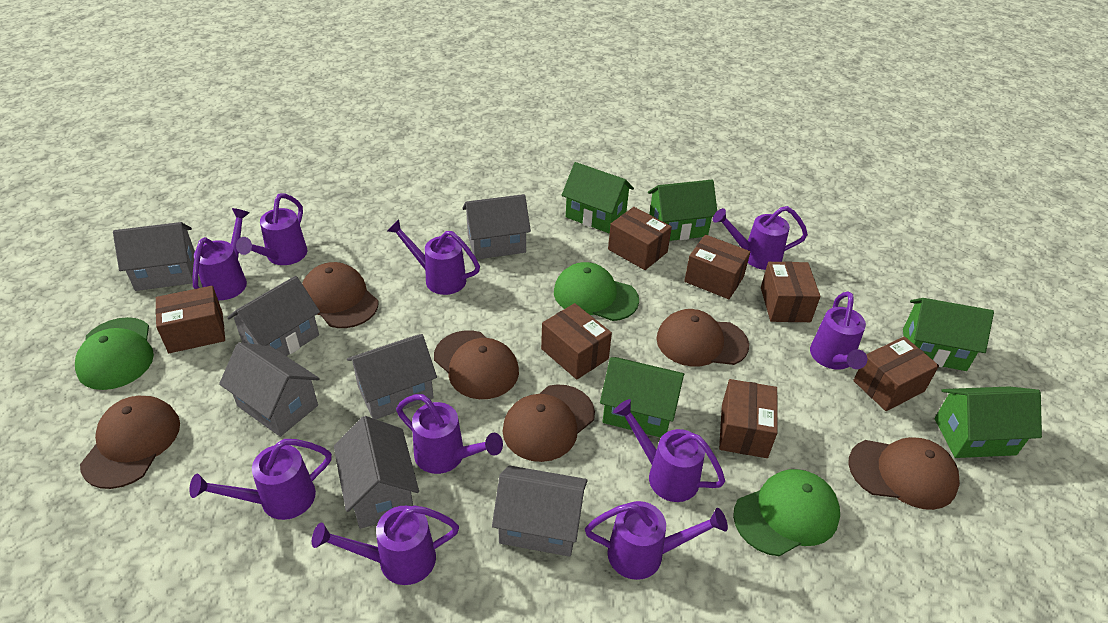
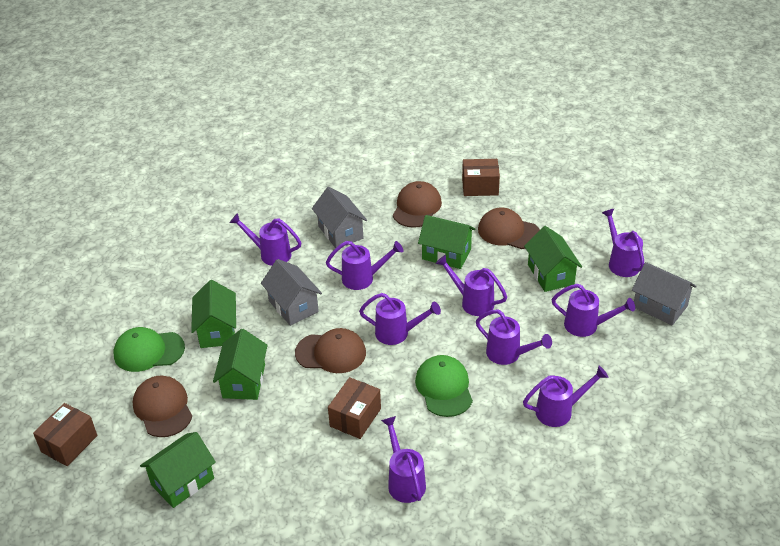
brown box: [155,286,225,353] [541,303,612,380] [608,207,672,270] [684,235,750,299] [719,379,778,458] [761,262,820,322] [853,336,939,411] = 7 -> [33,403,97,466] [328,377,381,439] [462,159,500,196] = 3
brown cap: [80,396,180,489] [302,262,379,328] [434,330,519,399] [502,384,595,462] [656,309,749,367] [848,437,960,510] = 6 -> [133,376,192,437] [295,328,366,373] [393,181,442,228] [478,208,540,249] = 4
green cap: [75,317,154,390] [554,262,639,321] [733,469,840,556] = 3 -> [113,327,185,372] [415,355,473,417] = 2
grey house: [113,222,195,291] [219,342,320,437] [227,276,320,356] [334,416,419,529] [347,334,437,419] [462,194,531,259] [492,465,588,557] = 7 -> [261,259,322,326] [312,187,367,248] [632,262,697,325] = 3
purple watering can: [189,439,332,520] [192,208,249,300] [236,193,307,265] [312,505,459,585] [387,219,480,295] [396,394,503,474] [585,501,728,580] [613,399,725,502] [713,206,808,270] [810,291,867,370] = 10 -> [230,213,301,266] [326,241,403,290] [359,293,441,345] [381,416,426,503] [436,255,507,316] [476,309,552,365] [523,366,609,427] [552,284,635,337] [602,209,644,277] = 9

